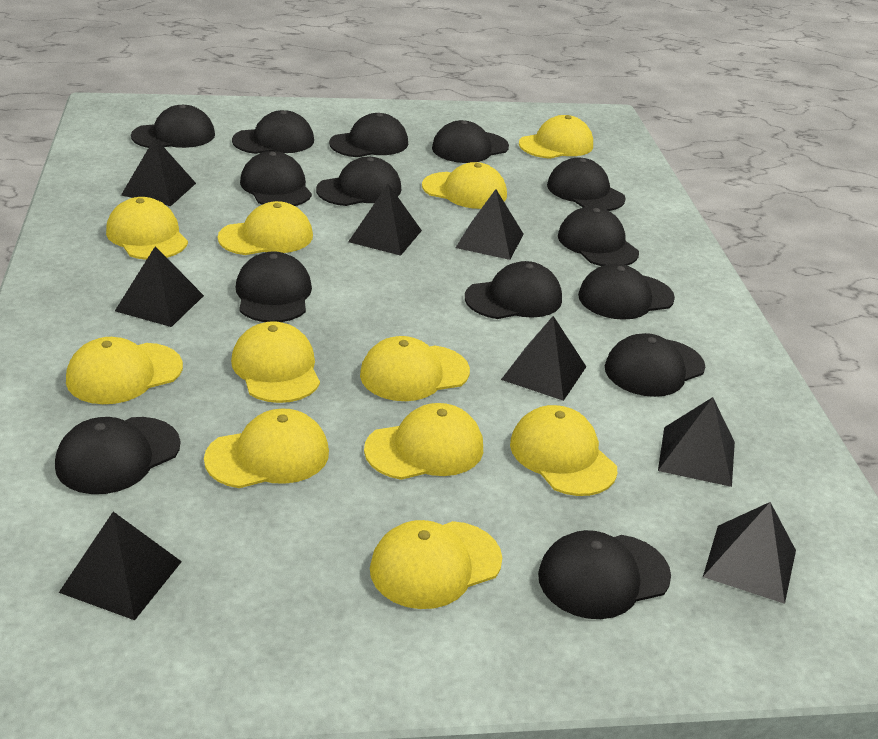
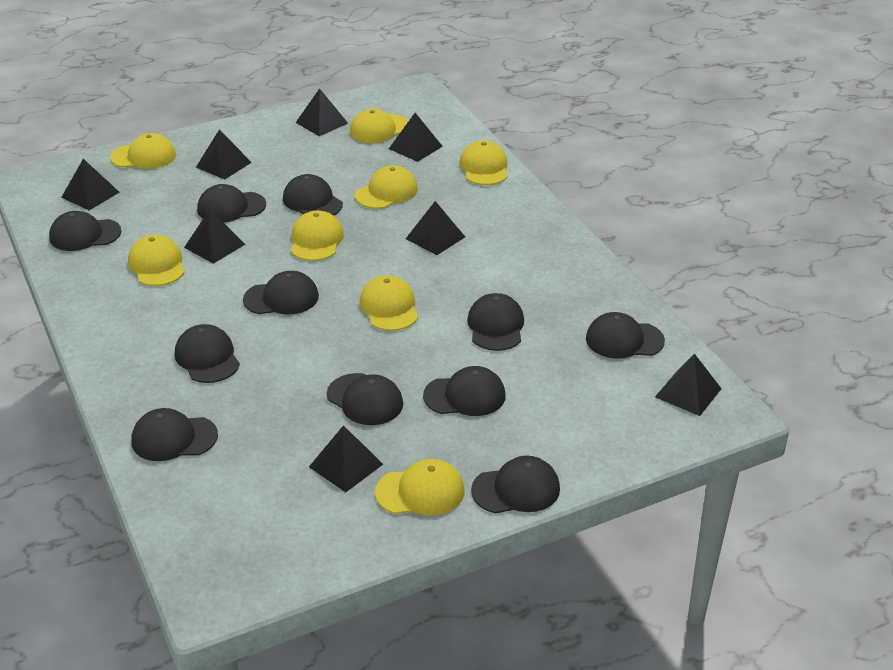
black cap: [55,417,180,494] [131,105,215,148] [232,110,314,154] [235,251,312,322] [240,151,312,206] [316,157,402,206] [329,113,408,157] [432,120,509,163] [465,261,562,319] [538,530,671,619] [547,158,626,211] [558,206,639,266] [578,264,675,320] [605,333,705,397] = 14 -> [49,211,122,251] [131,408,218,461] [175,324,240,383] [197,184,266,223] [243,271,319,314] [283,174,343,216] [327,373,403,425] [423,366,505,416] [467,293,524,351] [471,456,560,514] [586,312,665,359] = 11
yellow cap: [66,337,183,404] [106,197,188,260] [204,408,329,488] [218,201,313,255] [231,321,320,403] [360,336,470,401] [364,403,483,480] [370,520,502,609] [422,162,507,209] [510,405,617,496] [519,115,593,159] = 11 -> [110,133,176,169] [128,235,185,286] [291,210,344,261] [350,109,409,143] [355,165,418,209] [360,275,418,331] [375,459,465,515] [459,140,508,185] = 8

